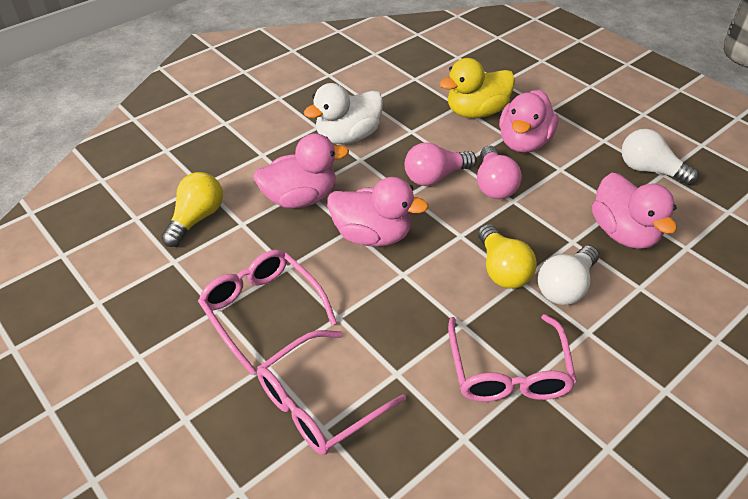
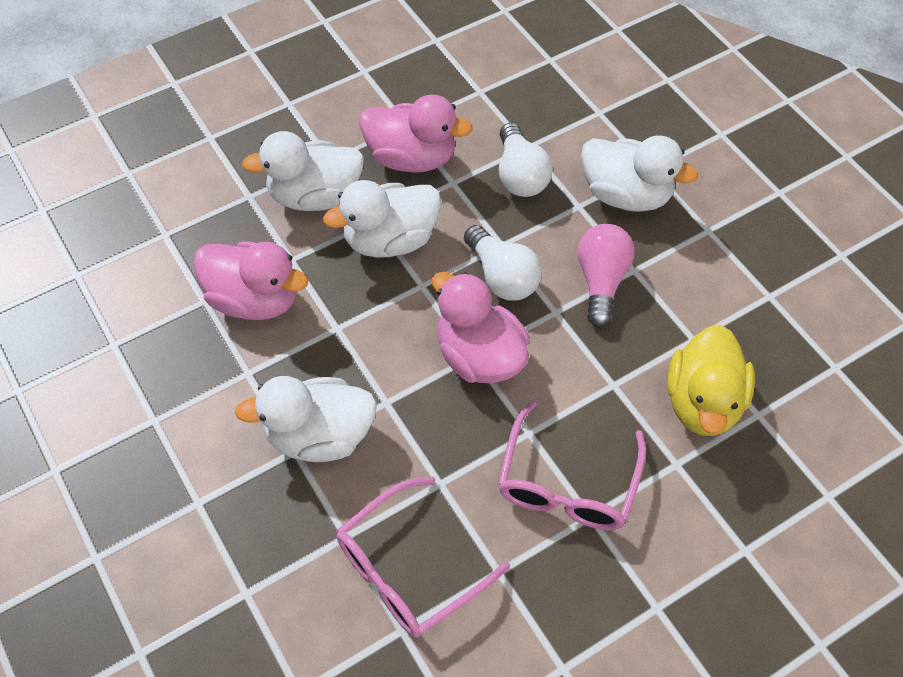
pink duck: [253,133,349,208] [327,177,429,247] [499,90,559,153] [592,173,677,249] = 4 -> [193,241,308,320] [359,95,473,173] [432,272,530,383] = 3
pink glasses: [198,250,337,375] [257,330,406,455] [448,314,577,402] = 3 -> [337,477,510,638] [498,401,646,530] = 2
pink light bulb: [404,142,477,186] [477,146,522,199] = 2 -> [577,224,635,327] = 1
white duck: [304,83,383,144] = 1 -> [235,376,377,462] [242,131,364,211] [323,180,441,258] [581,136,698,212] = 4
yellow light bulb: [161,172,223,247] [478,224,537,289] = 2 -> none = 0

